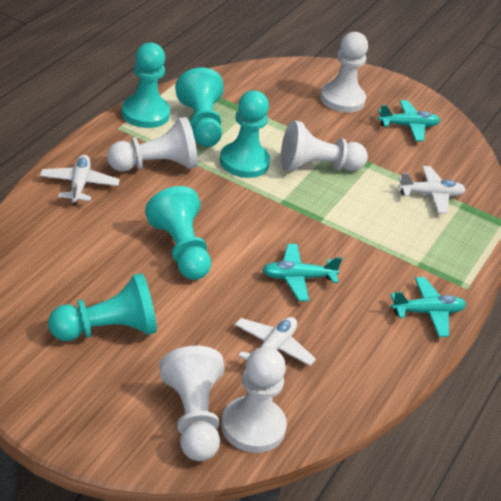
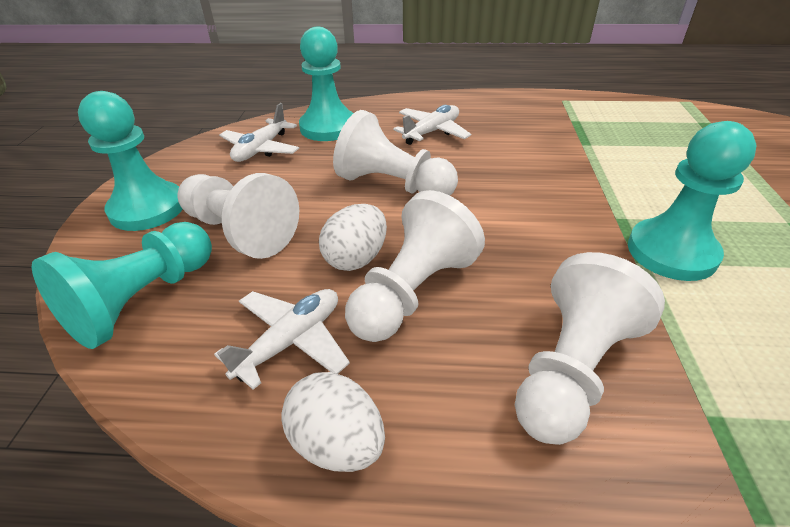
turquoise pawn: [48,273,157,341] [121,43,170,128] [145,186,211,280] [175,68,224,147] [220,90,270,178] = 5 -> [32,222,212,349] [78,91,182,231] [299,27,353,141] [628,121,757,281] = 4
turquoise plane: [263,244,342,301] [378,100,440,141] [391,277,466,337] = 3 -> none = 0
white egg: none = 0 -> [281,372,385,472] [319,204,387,271] = 2
white pawn: [107,117,198,172] [159,346,225,461] [221,347,287,453] [281,120,368,172] [320,32,368,113] = 5 -> [178,173,299,259] [333,110,458,195] [345,190,485,342] [515,252,665,445] = 4

